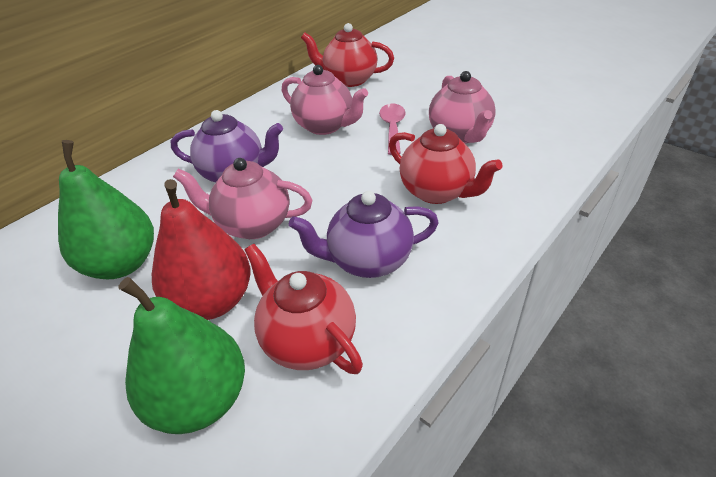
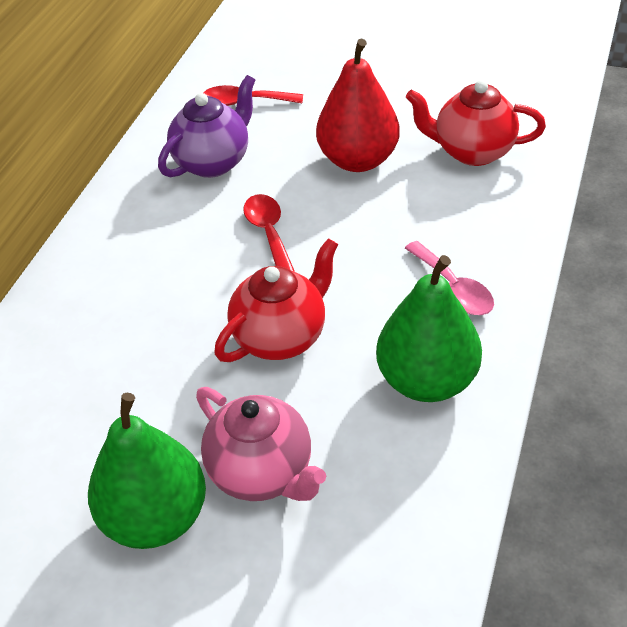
pink teapot: [173,158,312,239] [281,65,368,135] [429,71,496,144] = 3 -> [196,387,326,501] = 1
purple teapot: [171,110,283,183] [289,191,439,278] = 2 -> [158,75,255,178] = 1
red spoon: none = 0 -> [203,85,303,106] [243,194,295,272] = 2
red teapot: [244,244,363,374] [301,23,394,87] [389,124,503,204] = 3 -> [214,238,338,362] [406,80,546,166] = 2

